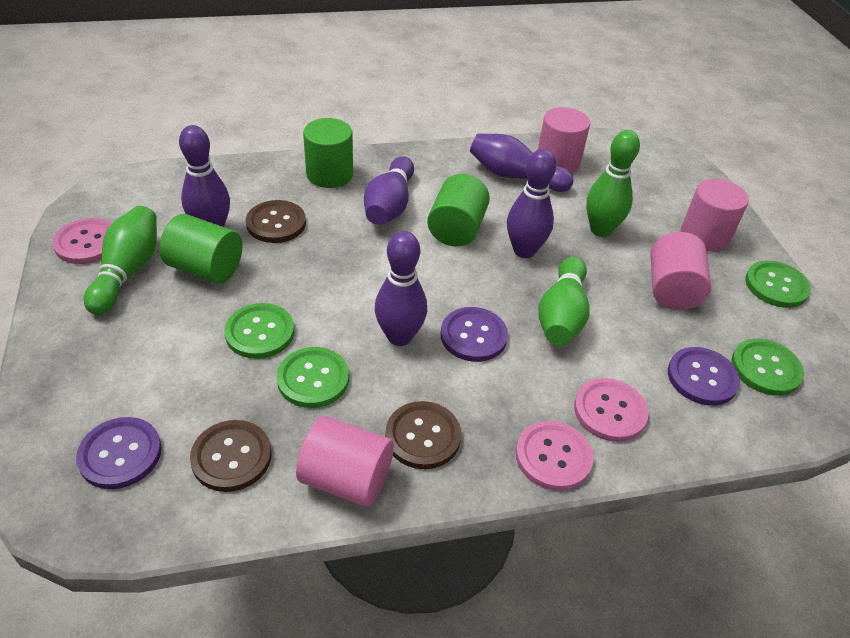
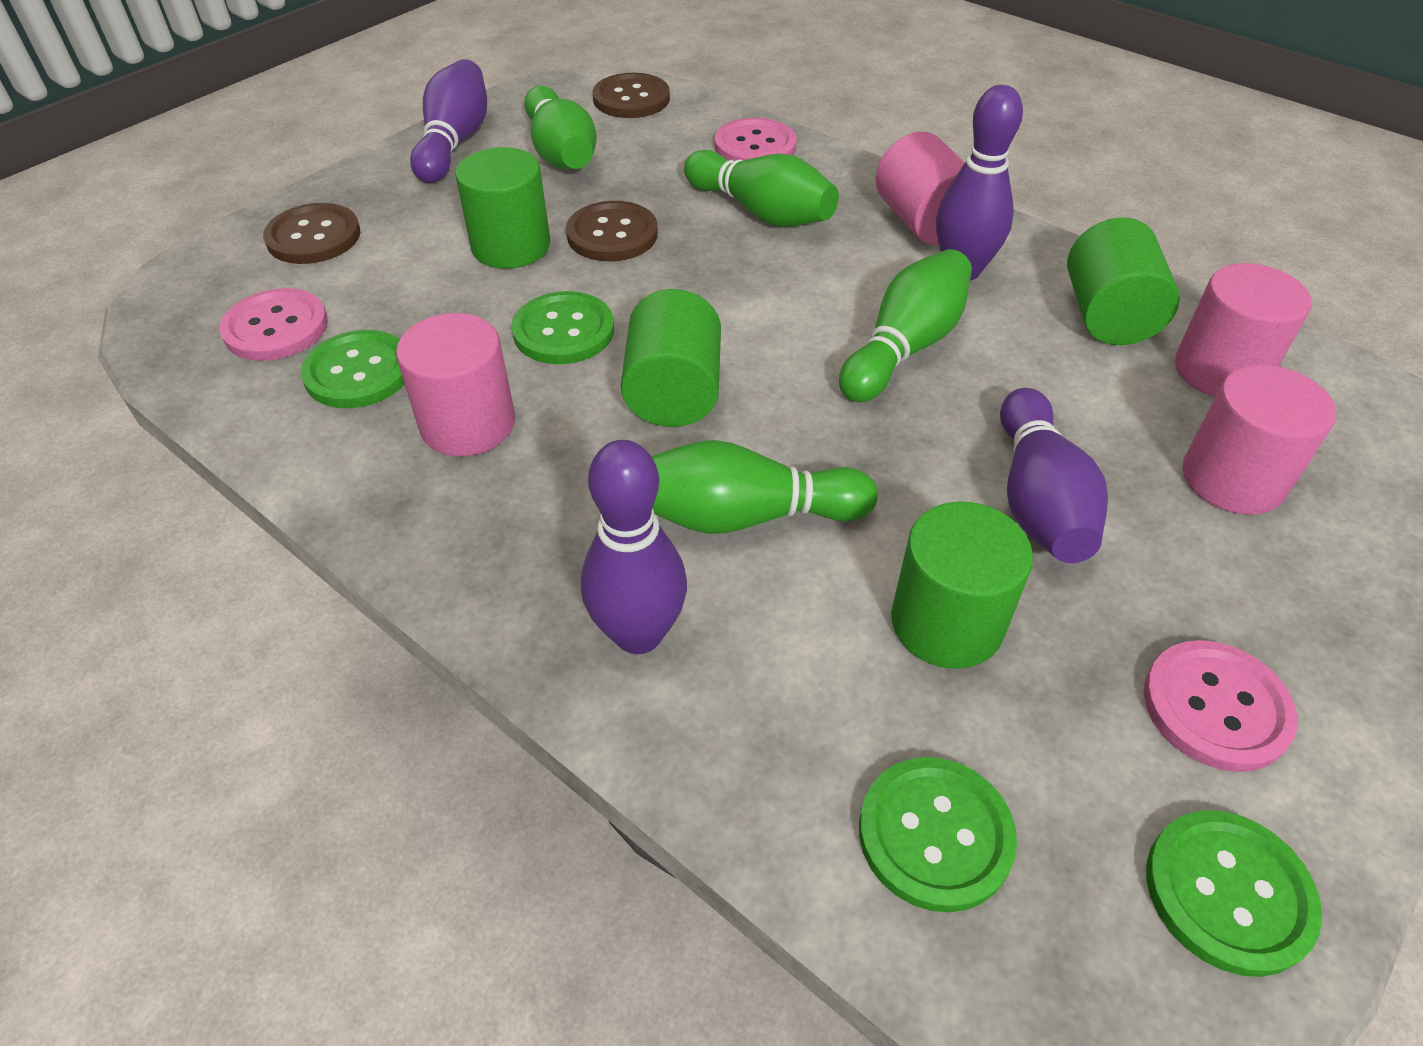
green bowling pin: [84,206,157,315] [538,257,590,346] [586,130,640,237] = 3 -> [524,86,597,170] [651,440,878,534] [684,150,839,227] [839,249,972,402] = 4
green cylinder: [159,214,242,284] [303,118,353,188] [427,174,490,247] = 3 -> [455,147,550,269] [621,289,721,427] [891,501,1033,669] [1067,218,1180,345] = 4
purple bowling pin: [179,125,230,227] [364,156,414,225] [375,231,427,346] [470,134,574,192] [507,149,556,258] = 5 -> [410,59,487,183] [581,440,687,654] [936,85,1023,281] [1000,388,1108,563] = 4
purple button: [76,417,162,489] [441,307,508,362] [668,347,740,406] = 3 -> none = 0

